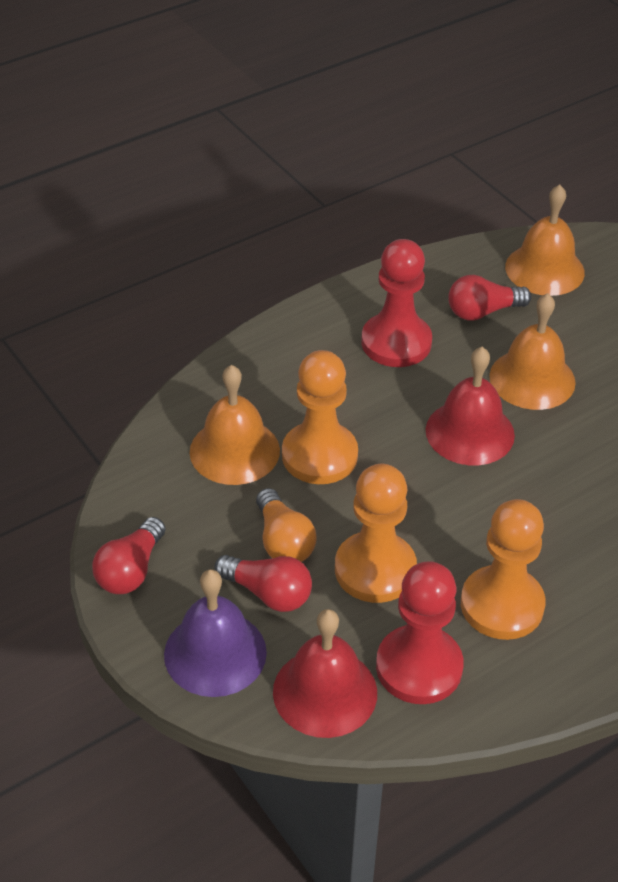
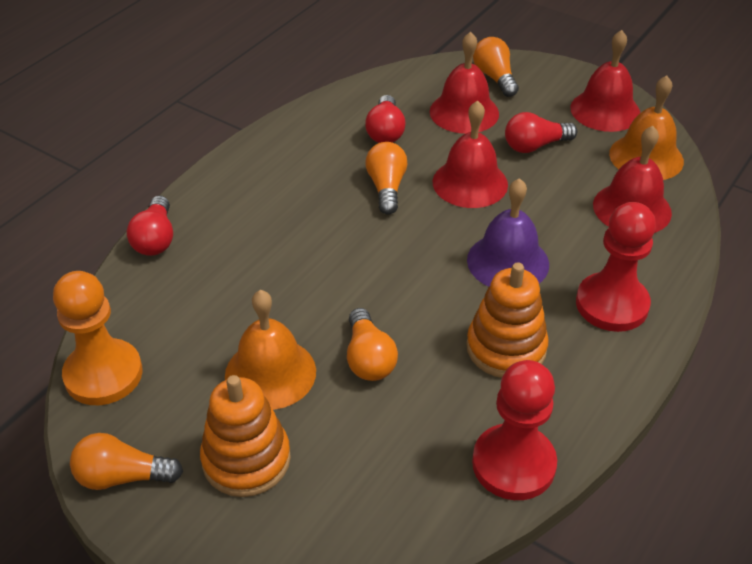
orange bell: [189,365,280,485] [489,293,576,410] [505,184,585,296] = 3 -> [225,290,316,410] [609,75,684,180] = 2
orange light bulb: [256,488,316,562] = 1 -> [70,433,183,490] [347,308,398,381] [365,142,408,215] [473,37,519,97] = 4
orange pawn: [282,350,358,484] [335,464,417,603] [461,499,546,640] = 3 -> [53,271,142,405] = 1
orange stacking toy: none = 0 -> [200,375,291,497] [466,262,549,378] = 2
red bell: [273,609,377,738] [426,347,515,465] = 2 -> [430,32,499,134] [433,100,508,208] [570,30,640,132] [593,126,672,233] = 4

